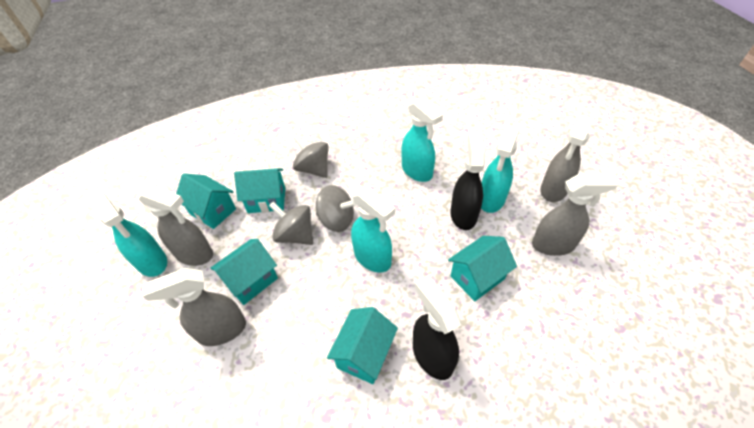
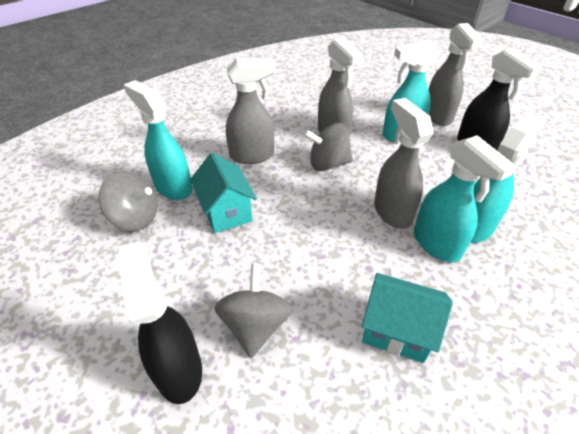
turquoise house: [176,173,236,229] [211,239,278,305] [234,168,285,213] [327,307,398,384] [448,236,517,301] = 5 -> [190,153,257,233] [362,273,453,363] = 2

